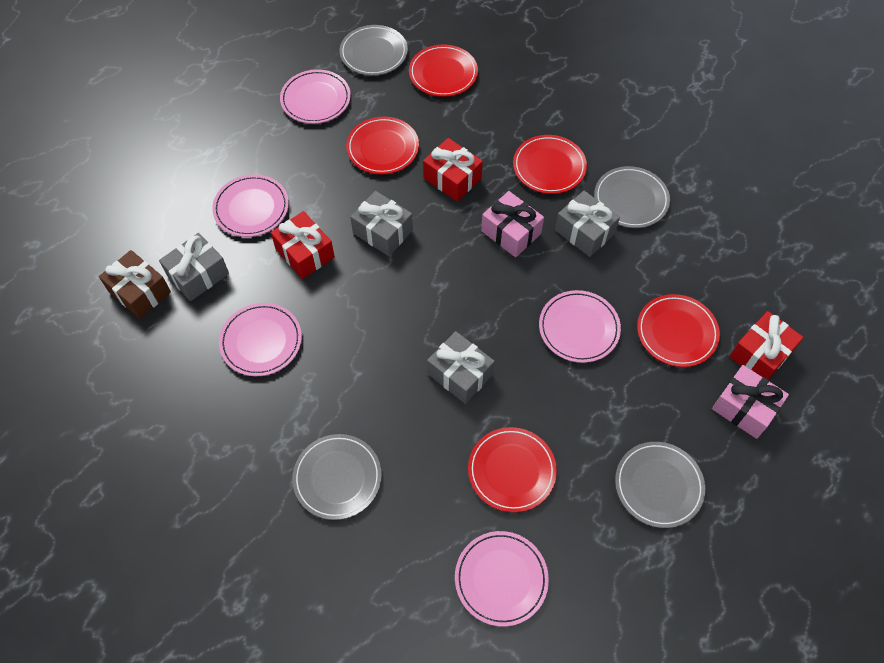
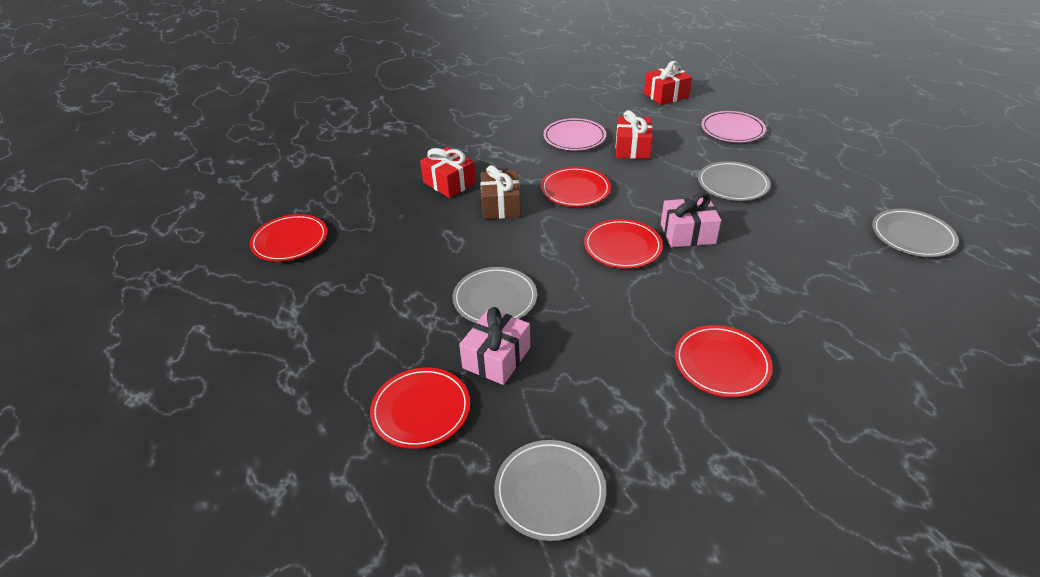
grey gift: [159,233,229,301] [350,191,413,256] [427,331,495,404] [555,191,620,257] = 4 -> none = 0
pink plate: [212,174,289,237] [219,303,302,376] [280,69,351,124] [455,531,549,627] [539,290,621,363] = 5 -> [543,118,606,151] [701,111,766,142] = 2

